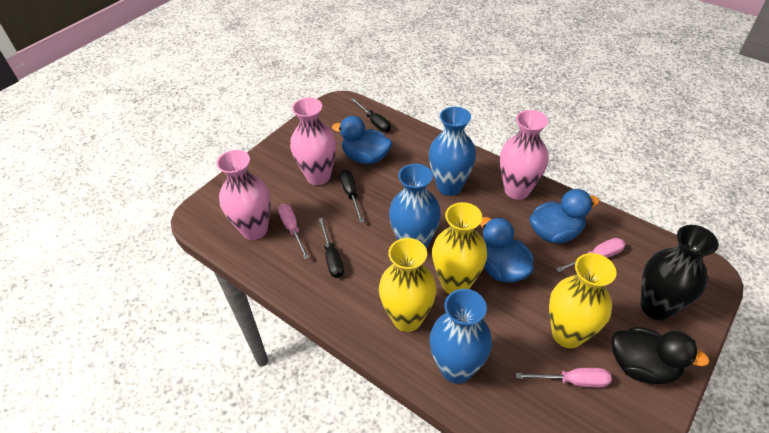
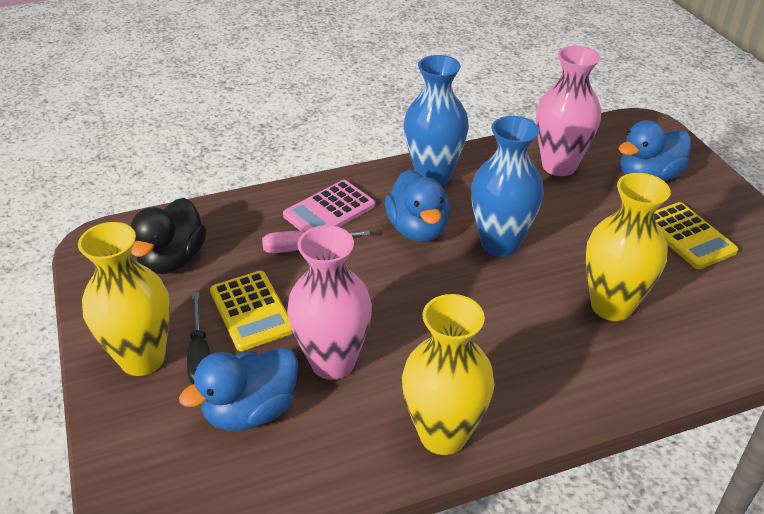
black screwdriver: [319,218,344,278] [340,170,364,223] [351,98,391,132] = 3 -> [187,292,210,384] = 1
black vase: [640,225,719,320] = 1 -> none = 0
blue vase: [389,164,441,249] [429,107,476,196] [429,289,492,384] = 3 -> [404,55,469,186] [471,116,544,257] = 2
pink calculator: none = 0 -> [283,180,375,232] = 1
pink screwdriver: [278,204,309,259] [516,368,612,388] [556,238,626,272] = 3 -> [262,230,370,253] = 1
pink vase: [216,150,271,240] [290,98,336,185] [500,110,548,200] = 3 -> [287,225,372,380] [536,46,601,176] = 2
yellow calculator: none = 0 -> [210,271,293,351] [654,202,738,269] = 2

